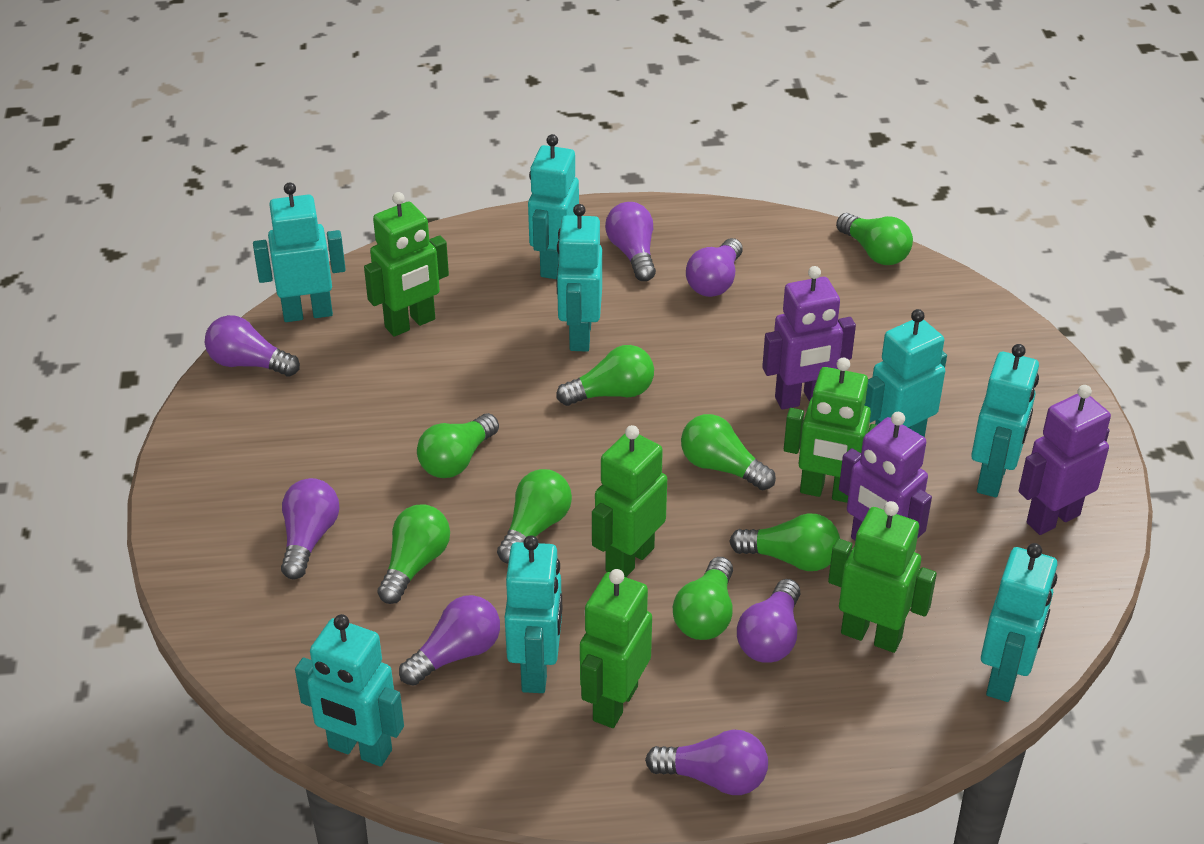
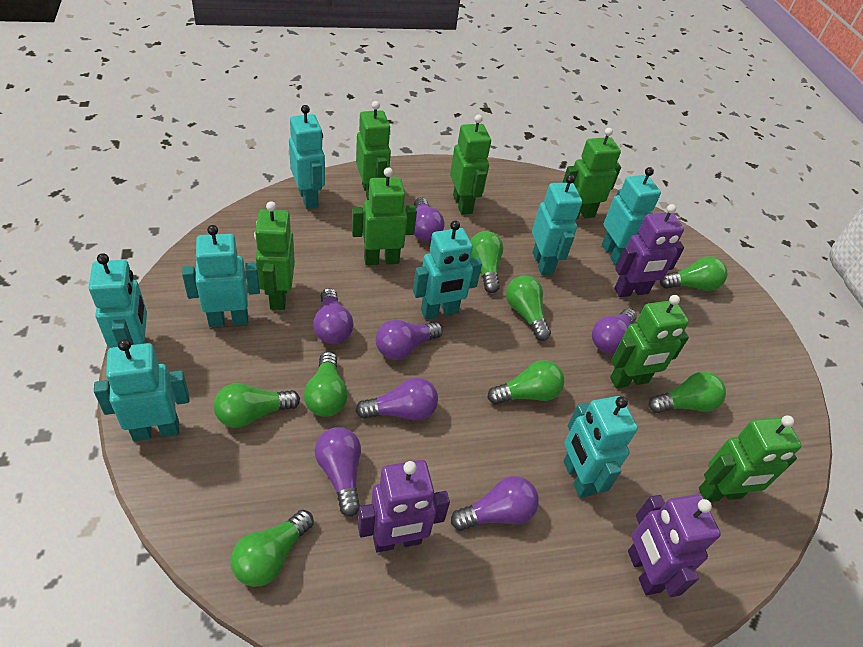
green robot: [364,192,449,337] [580,569,652,728] [592,425,667,577] [784,357,877,503] [828,501,937,653] = 5 -> [254,202,295,310] [352,167,417,265] [356,101,391,200] [450,115,491,215] [562,128,621,219] [610,295,689,388] [699,415,802,502] = 7

